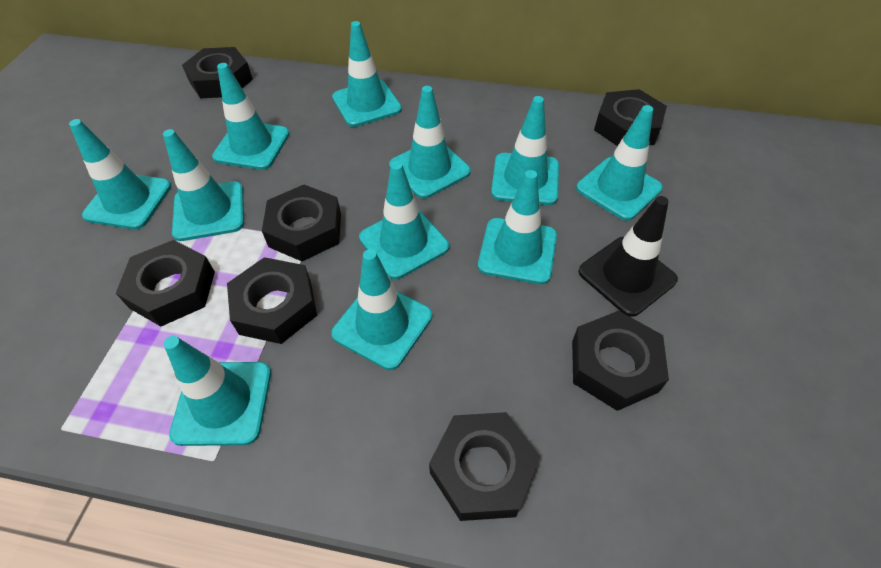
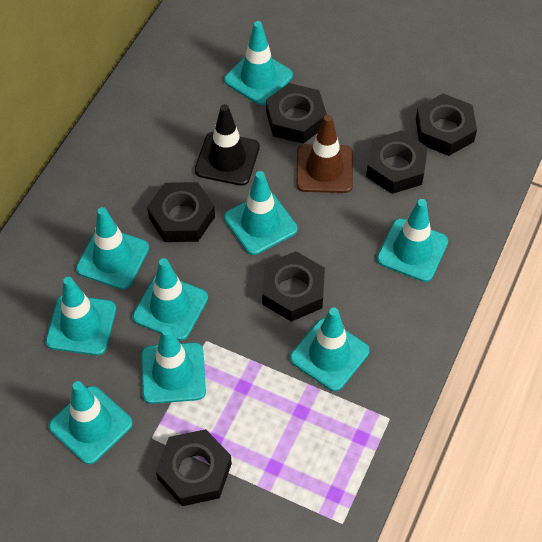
black nut: [116,240,215,327] [182,47,253,98] [227,257,317,344] [262,185,341,261] [429,412,540,521] [572,311,669,411] [594,89,667,146] = 7 -> [147,182,215,242] [156,429,232,506] [262,251,325,322] [266,83,327,144] [366,130,428,194] [416,94,477,156] = 6
brown traffic cone: none = 0 -> [296,115,353,193] = 1
turquoise traffic cone: [69,119,172,229] [163,129,244,241] [164,336,271,446] [212,63,290,170] [331,249,432,370] [332,21,402,127] [359,161,449,279] [389,86,471,199] [478,170,557,284] [491,96,559,205] [576,105,663,221] = 11 -> [46,277,116,355] [49,381,133,464] [76,207,149,290] [132,258,208,341] [141,327,206,404] [224,21,293,105] [224,171,298,255] [290,308,370,391] [377,199,448,282] = 9

